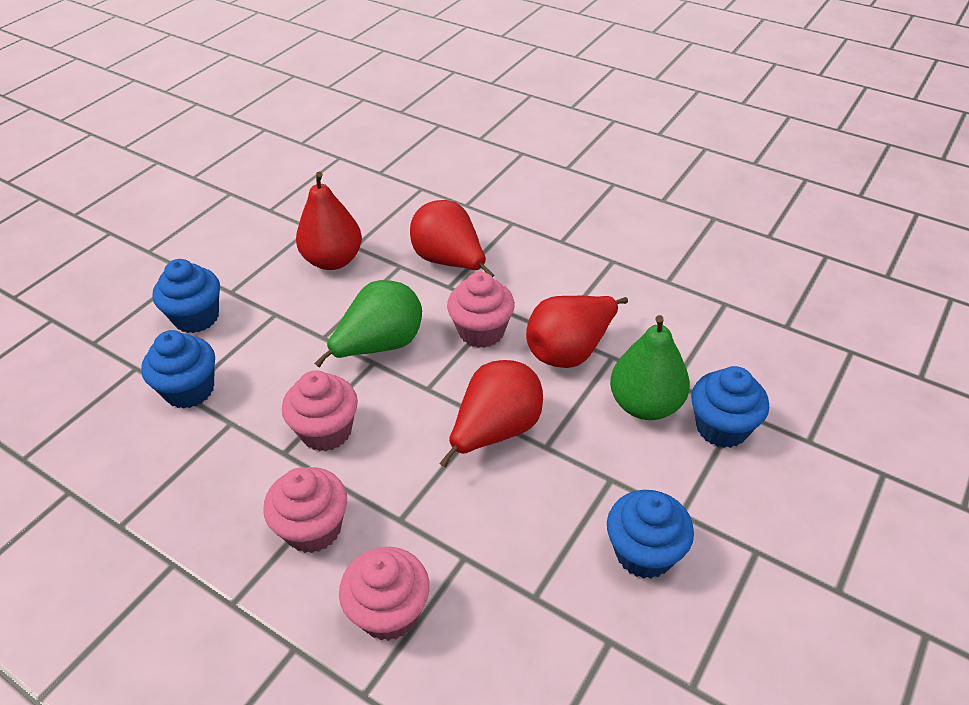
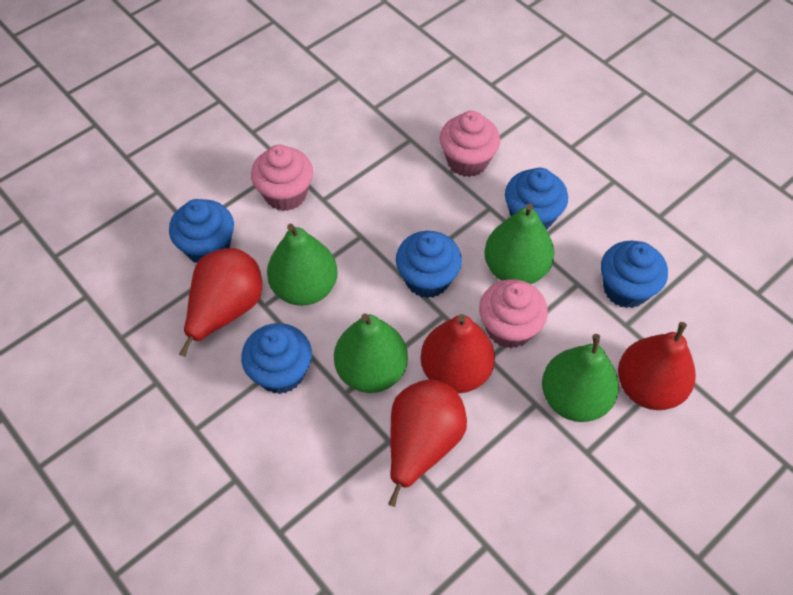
blue cupcake: [141,330,215,409] [152,259,220,333] [607,490,694,579] [691,366,769,448] = 4 -> [169,199,234,263] [241,323,312,394] [396,231,462,298] [505,168,568,230] [601,241,668,308] = 5
green pear: [314,280,422,368] [610,315,690,420] = 2 -> [267,224,338,306] [334,314,408,393] [484,204,554,284] [542,334,619,422] = 4
pink cupcake: [263,467,347,553] [282,370,358,451] [339,547,430,641] [447,272,515,348] = 4 -> [251,145,313,211] [440,111,500,177] [479,279,548,348] = 3

